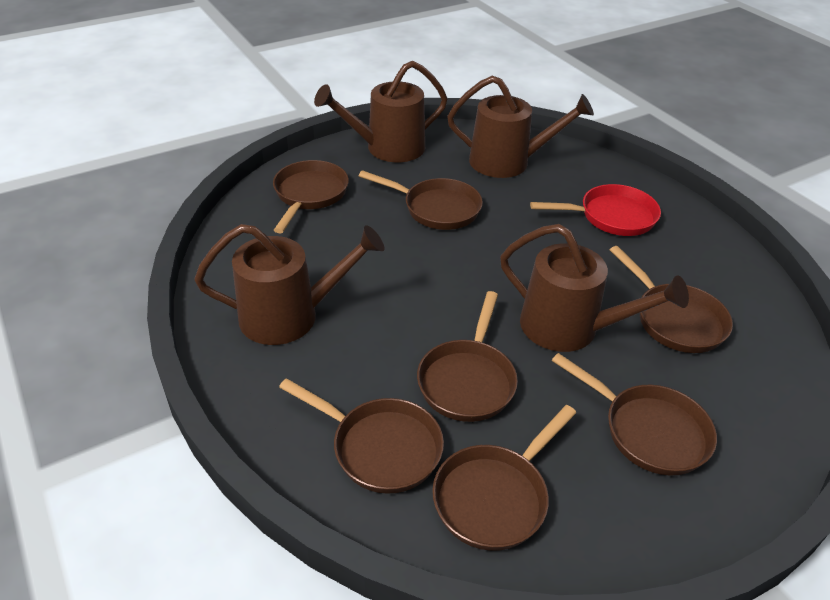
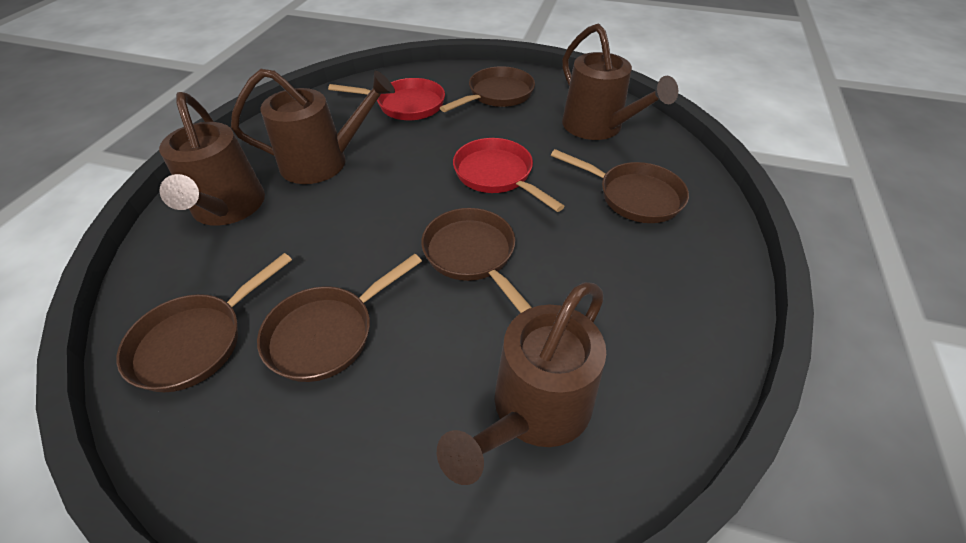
brown pan: [273,160,349,233] [279,378,444,494] [359,170,483,230] [417,291,518,422] [432,405,576,551] [552,353,717,476] [610,246,733,353] = 7 -> [116,253,292,392] [257,254,422,382] [421,208,532,313] [440,66,535,112] [551,149,689,223] = 5
red pan: [530,184,661,236] = 1 -> [328,78,445,120] [453,138,565,212] = 2

